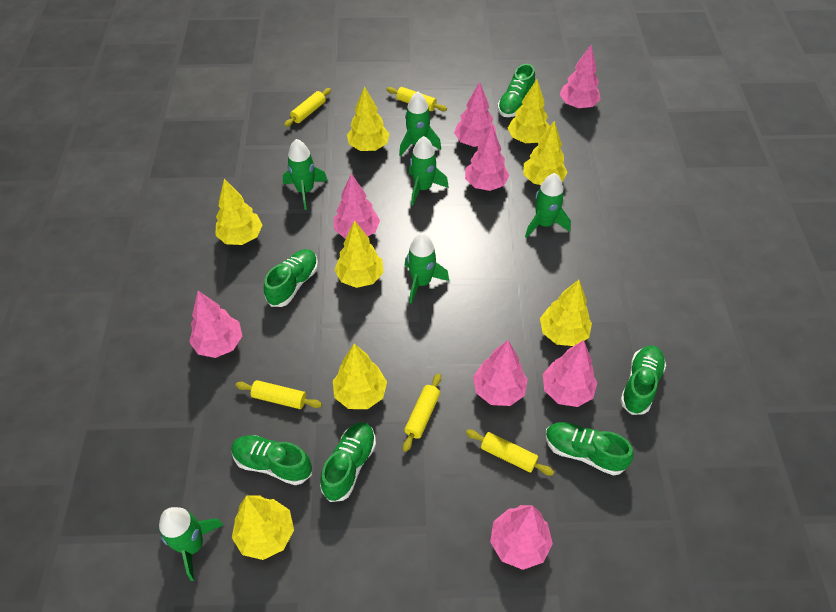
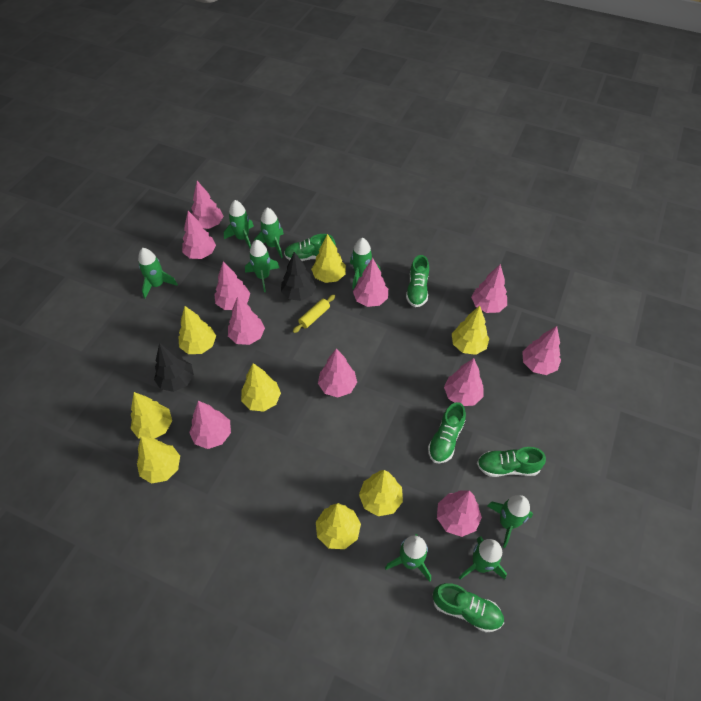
black tree: none = 0 -> [154,343,194,392] [281,252,316,301] = 2
green rocket: [159,507,224,581] [283,139,328,210] [399,92,441,156] [404,233,449,304] [409,136,449,205] [525,173,571,238] = 6 -> [138,248,178,298] [224,200,254,248] [245,240,279,292] [254,207,284,258] [350,238,381,289] [385,534,431,582] [459,537,507,580] [487,495,533,548] = 8
green shoe: [231,435,312,485] [264,249,318,307] [320,422,376,502] [498,64,535,117] [545,422,634,475] [620,345,666,415] = 6 -> [284,234,336,261] [406,255,429,307] [428,402,466,463] [432,583,504,633] [477,447,546,477] = 5
pink tree: [189,291,242,358] [334,173,380,239] [454,82,497,147] [465,125,509,191] [473,340,528,406] [490,505,553,570] [543,340,597,407] [559,45,601,108] = 8 -> [182,211,216,259] [189,401,231,449] [191,181,223,229] [214,262,250,310] [228,296,265,345] [318,348,357,397] [353,258,388,307] [437,490,482,537] [444,358,483,406] [471,264,507,313] [522,326,561,375] = 11
yellow rolling pin: [235,380,322,409] [284,88,331,127] [386,87,447,111] [403,373,441,452] [466,430,554,475] = 5 -> [293,295,335,333] = 1

